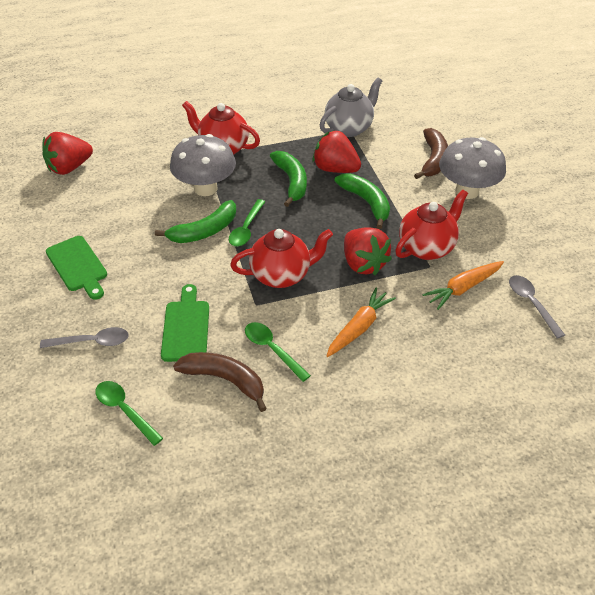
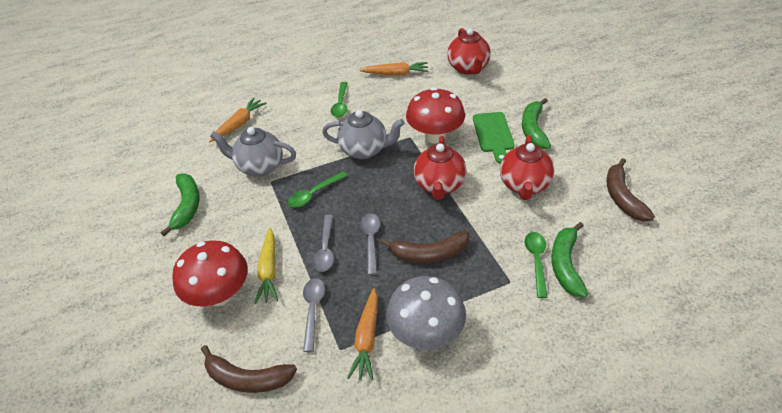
brown banana: [173,352,267,412] [414,128,448,179] = 2 -> [201,345,297,393] [380,231,469,263] [606,158,655,221] = 3
green cutting board: [46,236,107,300] [161,284,209,362] = 2 -> [473,112,515,164] = 1
grey mushroom: [170,134,236,196] [439,137,506,199] = 2 -> [386,276,466,350] = 1
grey spoon: [40,327,129,348] [509,275,565,339] = 2 -> [303,278,325,352] [313,215,334,272] [360,213,380,275] = 3
grey teapot: [320,78,382,137] = 1 -> [210,127,296,176] [322,110,405,159] = 2
orange carrot: [326,287,396,357] [422,261,504,310] = 2 -> [209,98,267,142] [347,288,378,380] [359,62,429,76] = 3
red mushroom: none = 0 -> [172,241,248,306] [406,88,465,143] = 2
red strawberry: [42,132,93,175] [312,130,361,173] [344,227,392,275] = 3 -> none = 0
yellow carrot: none = 0 -> [255,228,278,304] = 1

